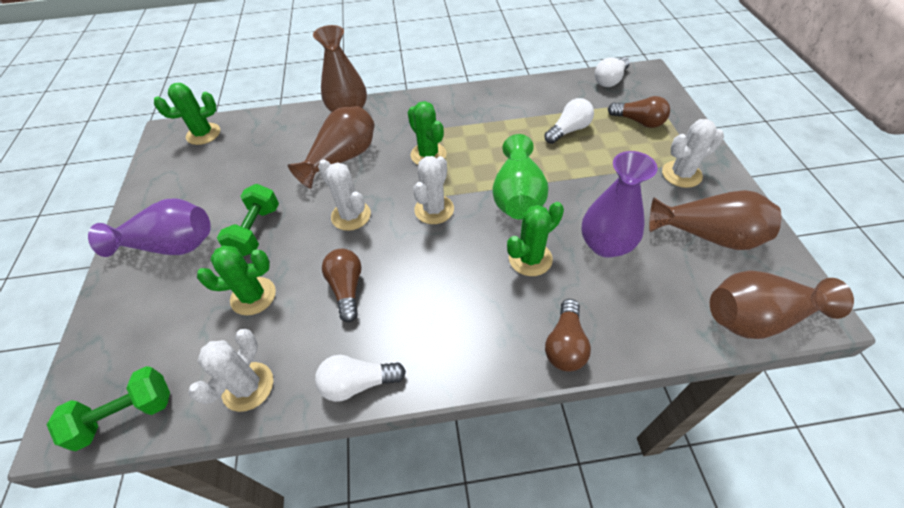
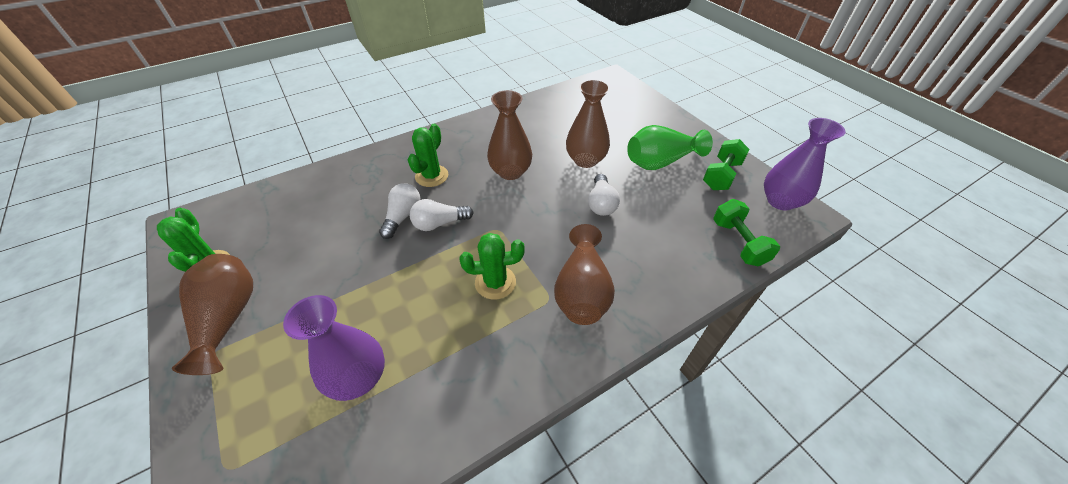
brown light bulb: [322,249,361,322] [545,299,591,372] [608,96,670,128] = 3 -> none = 0
green cactus: [154,83,220,145] [197,245,276,316] [408,101,446,165] [507,202,564,276] = 4 -> [157,208,230,272] [408,124,448,187] [460,233,525,300] = 3
white cactus: [188,329,273,412] [318,159,371,231] [413,156,454,224] [662,119,724,188] = 4 -> none = 0

